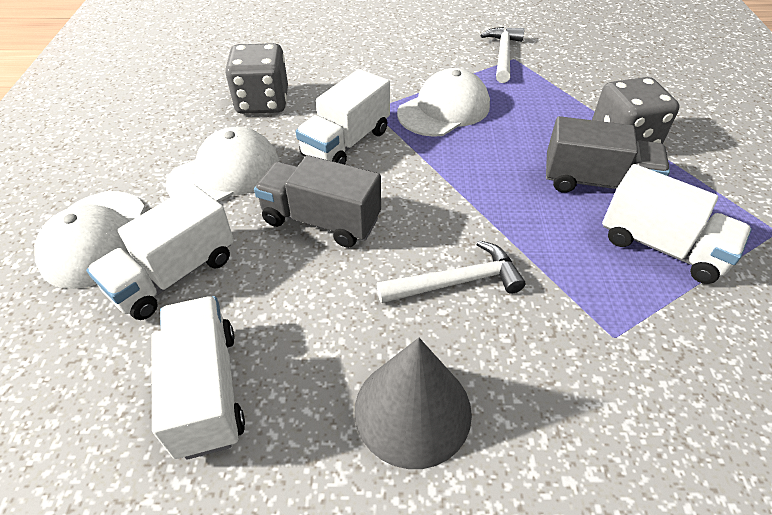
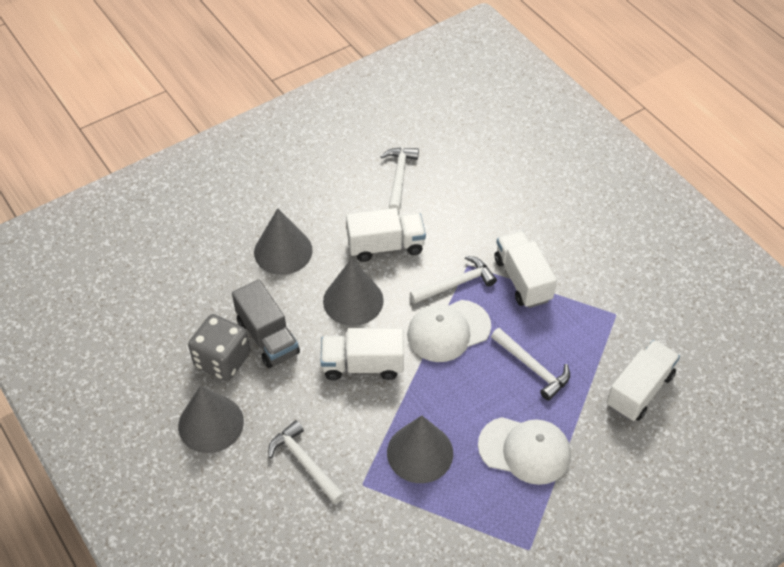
grey cone: [354,338,472,469] = 1 -> [178,385,244,453] [254,208,313,275] [323,259,384,326] [387,415,453,483] = 4
grey dice: [225,43,288,114] [592,77,680,144] = 2 -> [188,314,250,381] = 1
grey truck: [254,155,381,248] [546,116,670,193] = 2 -> [232,280,300,368] = 1
white cap: [34,191,145,289] [166,127,279,202] [397,68,490,137] = 3 -> [407,300,491,362] [478,417,571,485] = 2
white hammer: [377,240,526,303] [480,27,524,83] = 2 -> [268,420,345,504] [380,148,419,211] [410,256,497,304] [491,328,570,401] = 4

